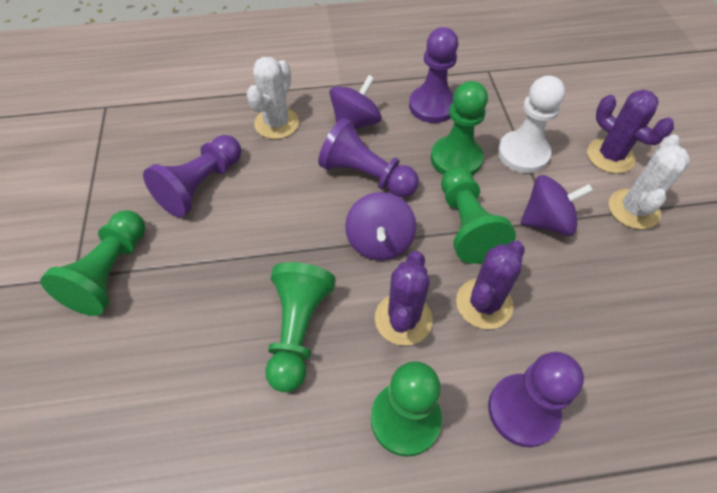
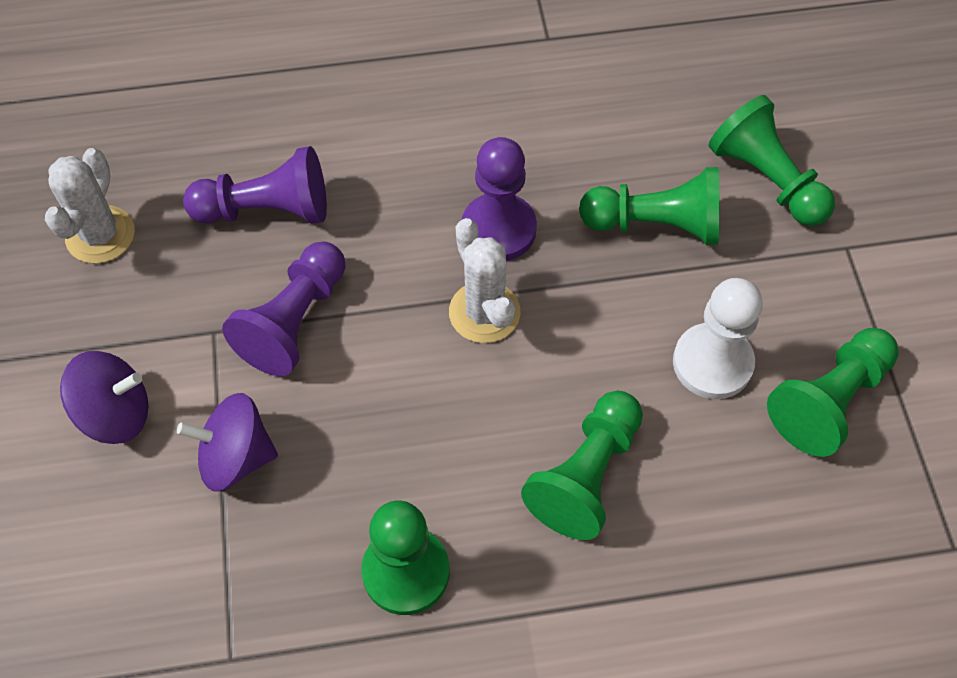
purple cactus: [375,251,433,346] [456,241,525,329] [587,89,674,173] = 3 -> none = 0
purple pawn: [143,135,241,217] [318,118,419,198] [409,27,458,123] [488,352,584,447] = 4 -> [183,146,327,224] [222,242,345,376] [462,137,537,261] = 3
purple spinning top: [329,75,382,130] [345,192,416,261] [521,175,593,236] = 3 -> [60,351,149,444] [177,393,278,492] = 2

